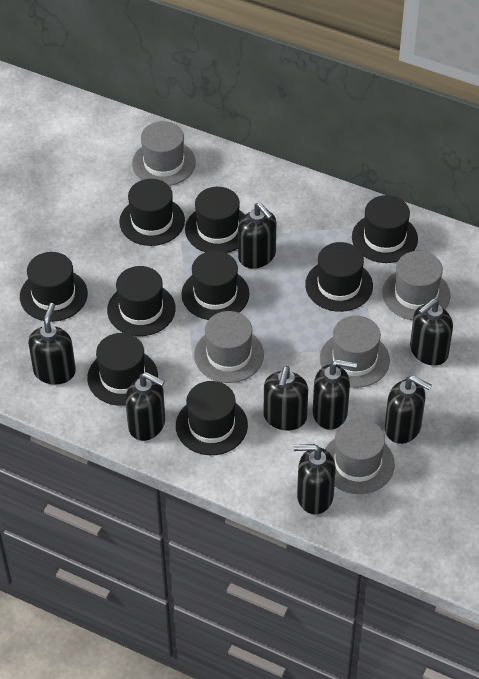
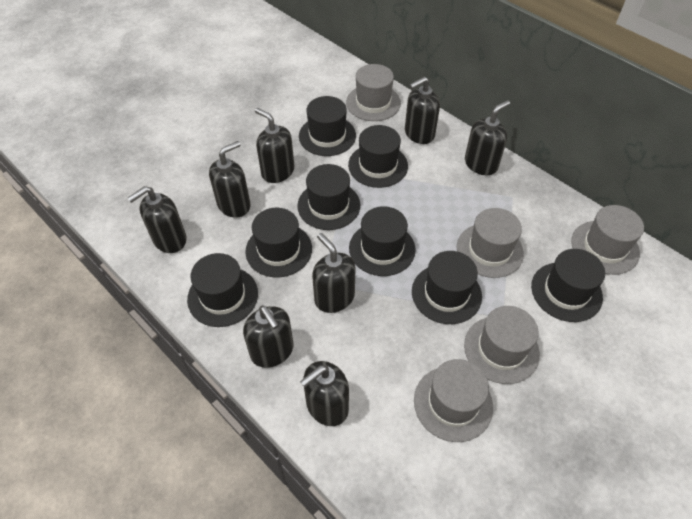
black hat: [20,252,88,322] [87,333,158,406] [107,266,176,336] [119,179,185,246] [176,381,248,455] [181,251,249,320] [185,187,245,253] [305,242,373,312] [352,195,418,263] = 9 -> [187,253,258,327] [245,208,312,277] [297,164,360,230] [299,96,356,156] [348,125,408,188] [349,206,416,276] [412,251,482,324] [531,249,605,322] = 8

